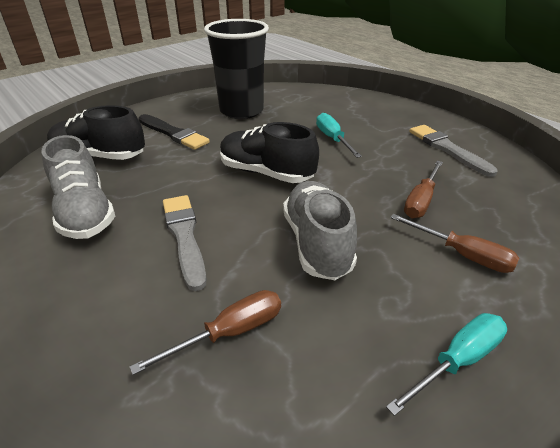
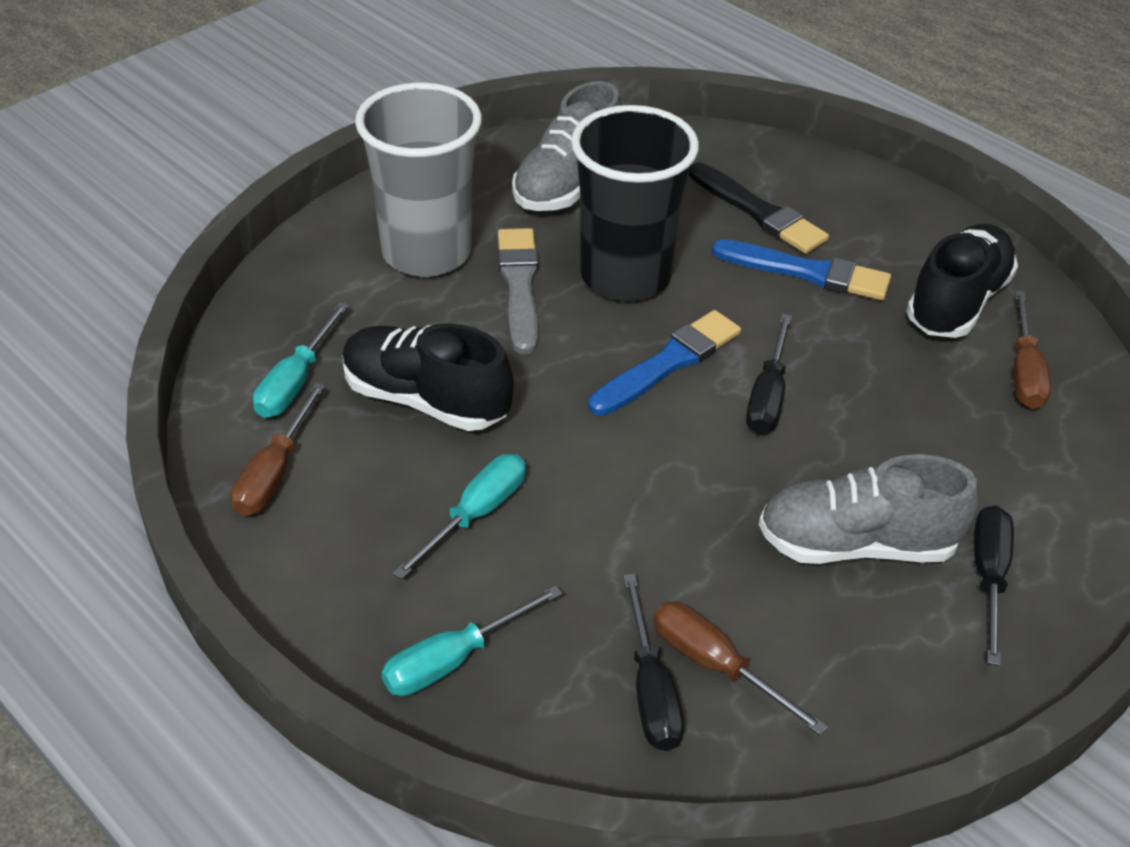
black screwdriver: none = 0 -> [623,574,684,751] [746,314,792,434] [974,505,1014,666] = 3
blue brush: none = 0 -> [588,310,741,416] [712,239,891,300] = 2
grey brush: [163,195,207,291] [410,125,497,177] = 2 -> [498,228,538,355] = 1
grey cup: none = 0 -> [355,82,482,277] = 1
turquoise screwdriver: [316,113,362,158] [386,313,507,416] = 2 -> [253,302,349,418] [381,585,562,696] [393,454,526,579] = 3

